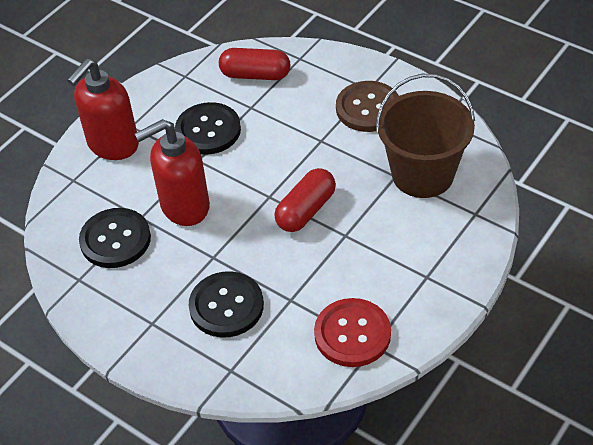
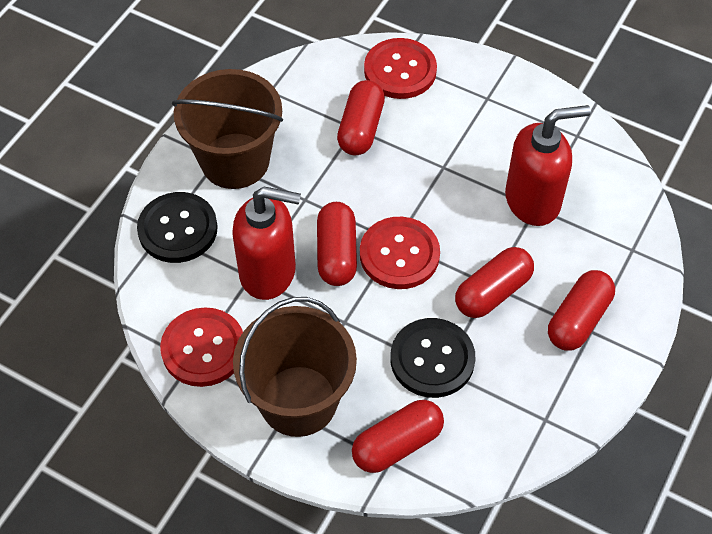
black button: [79,208,151,268] [175,102,241,155] [189,271,264,338] = 3 -> [137,192,218,263] [391,318,475,398] = 2
brown bucket: [376,74,475,198] = 1 -> [172,69,283,189] [233,297,357,437] = 2
brown button: [336,81,399,132] = 1 -> none = 0
red button: [314,298,391,367] = 1 -> [160,307,243,387] [360,217,440,289] [364,38,437,99] = 3
red capsule: [219,48,290,80] [274,168,336,232] = 2 -> [317,202,357,286] [337,80,385,156] [352,400,444,473] [455,247,534,318] [548,270,615,351] = 5

